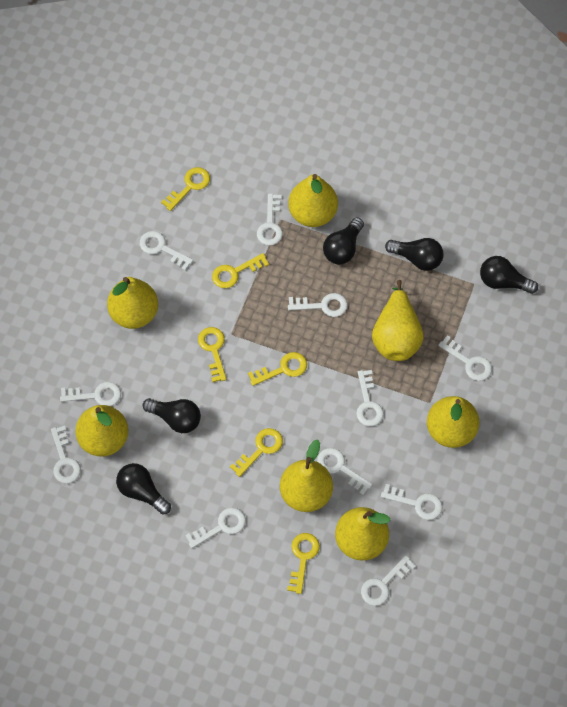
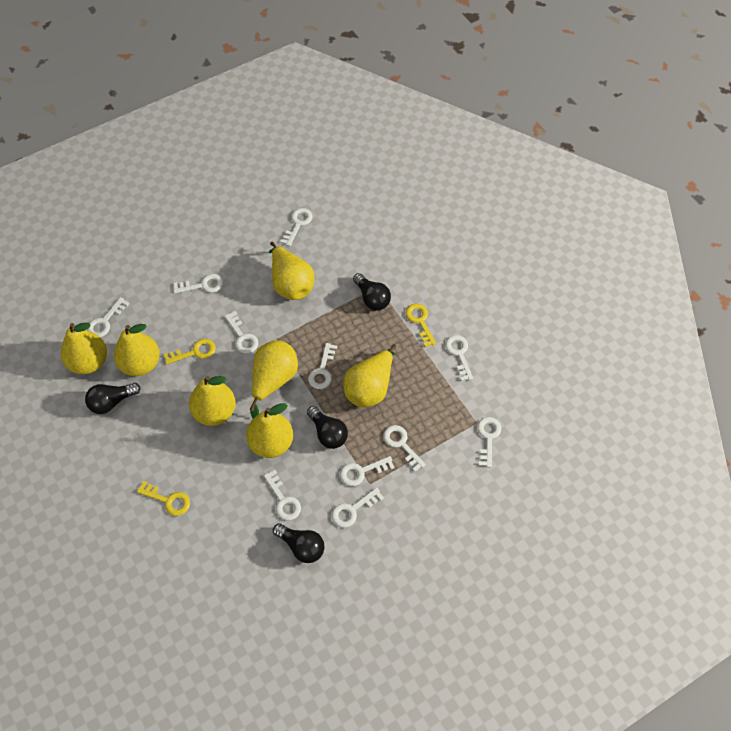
black light bulb: [116,463,171,515] [143,398,201,433] [323,217,364,264] [385,238,443,271] [480,256,538,294] = 5 -> [85,383,141,414] [273,523,324,563] [307,406,348,449] [353,273,391,311] = 4
yellow key: [161,167,210,211] [198,327,227,382] [212,253,269,288] [230,428,283,477] [248,352,307,386] [287,533,320,594] = 6 -> [137,481,190,516] [164,339,216,365] [406,303,436,347] = 3

